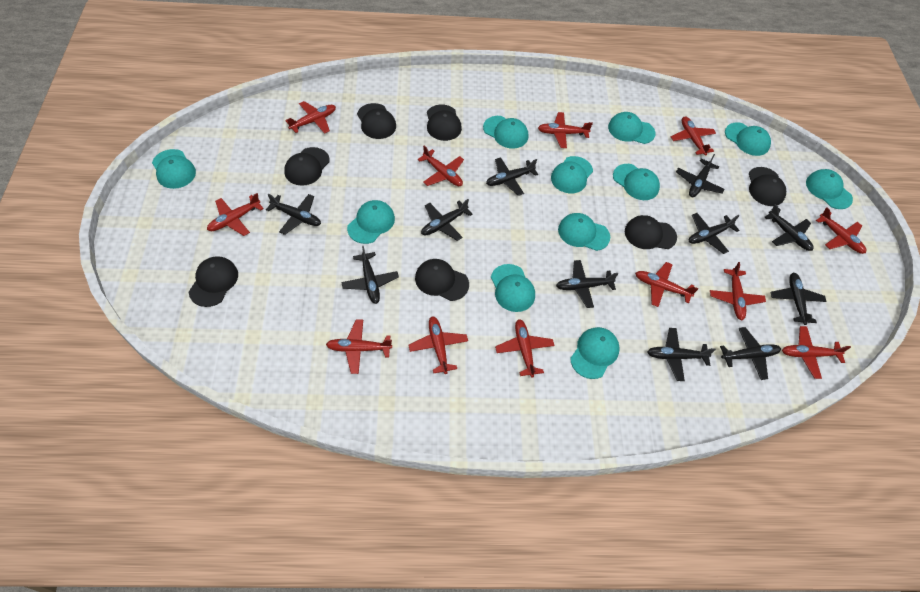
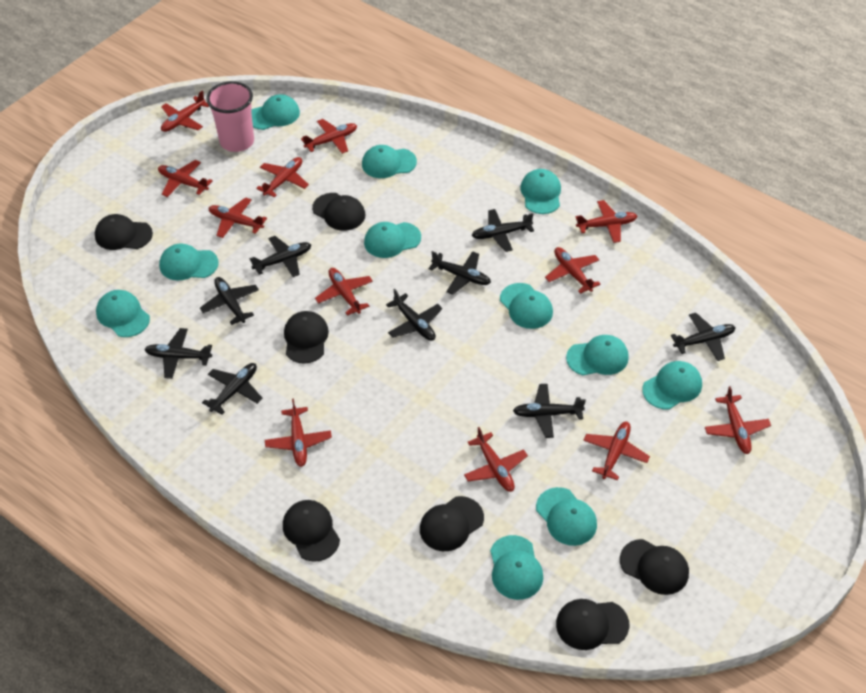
black plane: [266,194,321,235] [341,246,399,304] [421,199,473,241] [486,157,538,196] [556,260,618,308] [647,328,716,381] [676,154,725,197] [689,213,739,254] [720,327,781,380] [765,204,813,251] [771,273,827,325] = 11 -> [144,328,212,379] [200,277,259,325] [202,363,263,415] [249,236,311,277] [386,289,442,341] [429,251,491,295] [472,209,534,252] [513,384,586,438] [671,313,736,361] = 9
pink cup: none = 0 -> [206,81,254,152] = 1

